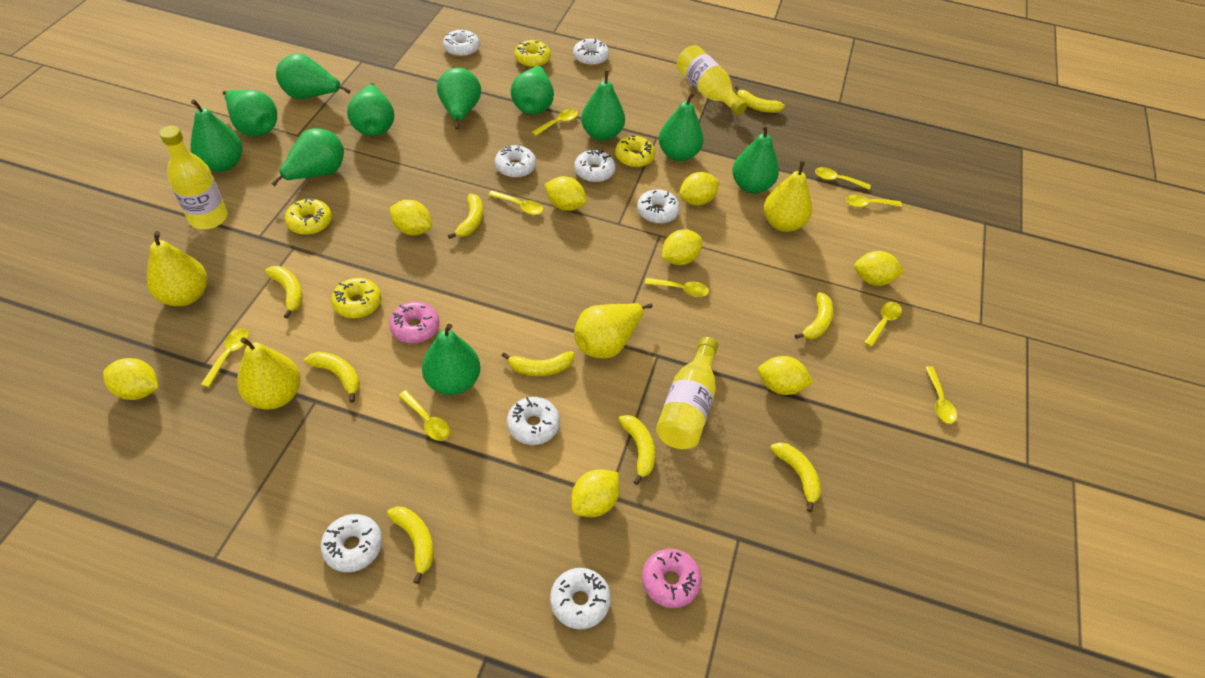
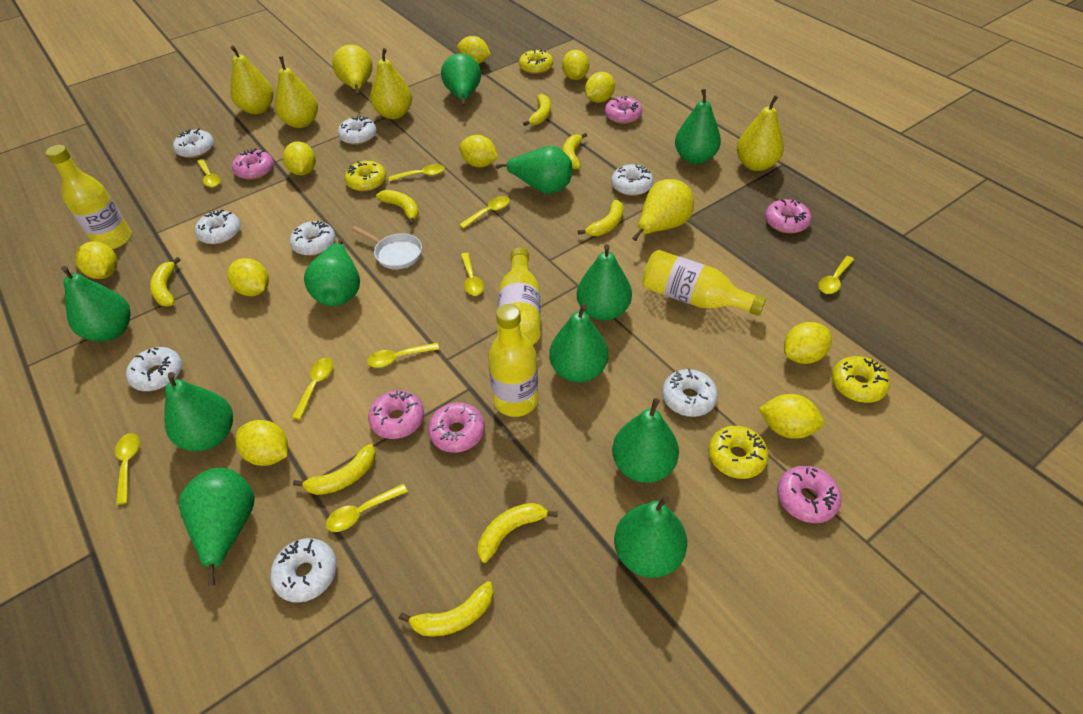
pink donut: [389,301,439,343] [642,549,702,608] = 2 -> [232,149,274,180] [368,390,424,439] [428,402,485,453] [605,96,642,124] [765,199,811,234] [777,466,842,523] = 6
white pan: none = 0 -> [351,226,422,269] = 1
yellow banana: [265,266,303,319] [304,352,360,403] [387,506,434,584] [448,194,483,239] [502,351,574,376] [618,415,655,485] [735,86,785,113] [770,442,821,512] [795,292,834,339] = 9 -> [150,257,180,307] [293,444,376,495] [376,190,419,225] [399,581,494,637] [478,503,558,563] [523,94,551,126] [563,133,587,169] [578,200,623,236] = 8
yellow bottle: [159,126,228,229] [656,337,718,449] [676,45,747,115] = 3 -> [46,145,131,249] [488,304,538,417] [497,247,541,345] [642,250,766,316] = 4
yellow lemon: [103,358,158,400] [390,200,432,235] [545,176,587,211] [571,469,620,517] [662,229,702,265] [679,172,720,205] [758,356,814,395] [854,251,904,286] = 8 -> [75,241,118,279] [227,258,269,296] [235,420,288,466] [283,141,316,175] [457,36,491,64] [459,135,498,167] [562,50,589,80] [585,72,615,103] [758,394,825,439] [784,322,832,364] = 10
yellow pear: [147,231,207,306] [237,337,301,409] [574,303,653,359] [764,161,812,232] = 4 -> [230,46,273,114] [275,56,318,128] [332,45,373,95] [370,48,412,119] [632,179,694,241] [737,95,784,171] = 6

